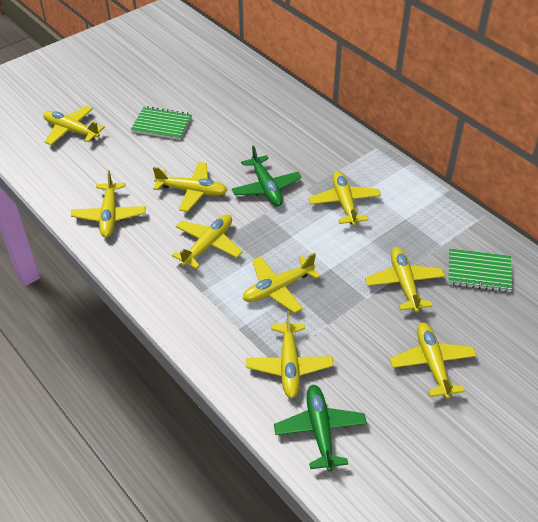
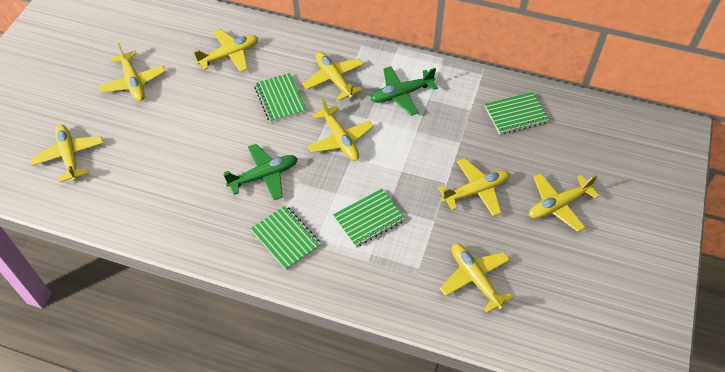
green notebook: [131,106,192,140] [448,249,512,292] = 2 -> [251,205,321,270] [254,73,307,123] [333,189,405,247] [485,92,549,135] = 4
yellow plane: [43,106,105,145] [71,170,146,237] [153,162,228,212] [172,214,243,269] [243,253,321,313] [246,311,334,398] [308,171,381,226] [365,247,445,312] [390,322,477,399] = 9 -> [31,124,103,182] [99,43,166,101] [194,29,258,72] [303,52,364,101] [308,99,374,161] [438,158,510,216] [440,244,513,313] [529,173,600,232] = 8

